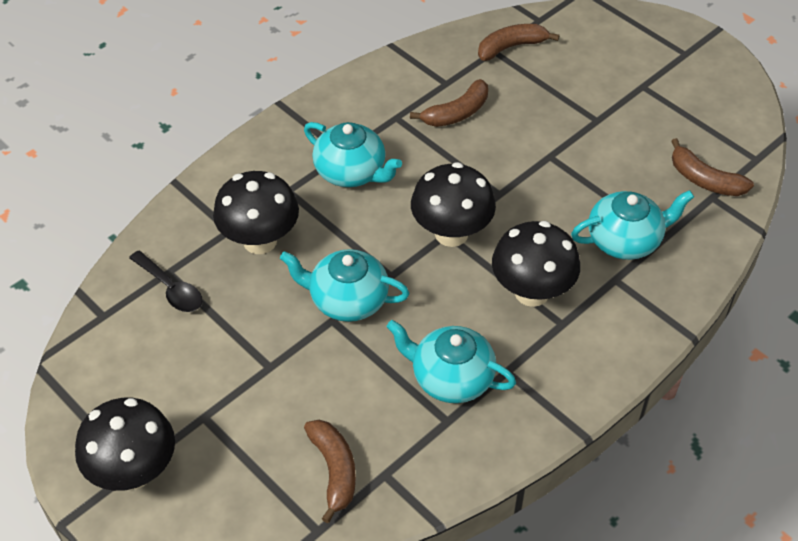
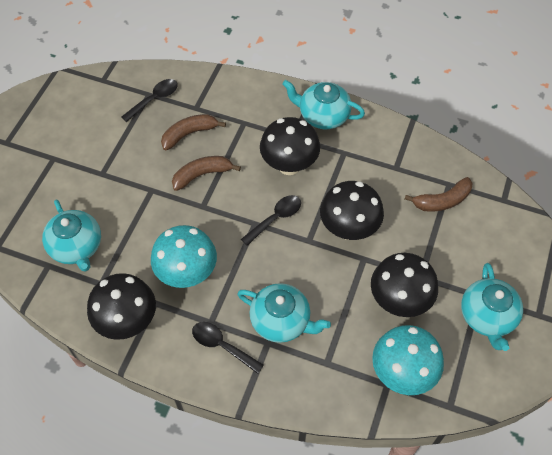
black spoon: [129,250,202,312] = 1 -> [122,79,178,122] [192,322,264,374] [241,195,301,246] = 3
brown banana: [304,420,356,523] [410,79,488,127] [478,24,559,61] [671,138,754,196] = 4 -> [161,114,226,150] [172,156,241,191] [405,177,473,212] = 3
turquoise mushroom: none = 0 -> [151,225,217,288] [372,325,444,395] = 2

